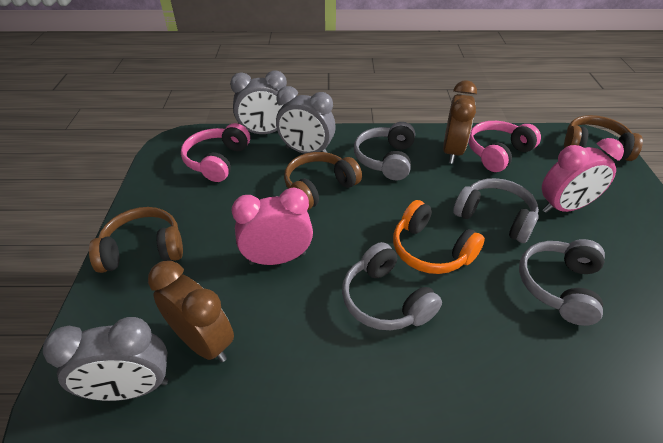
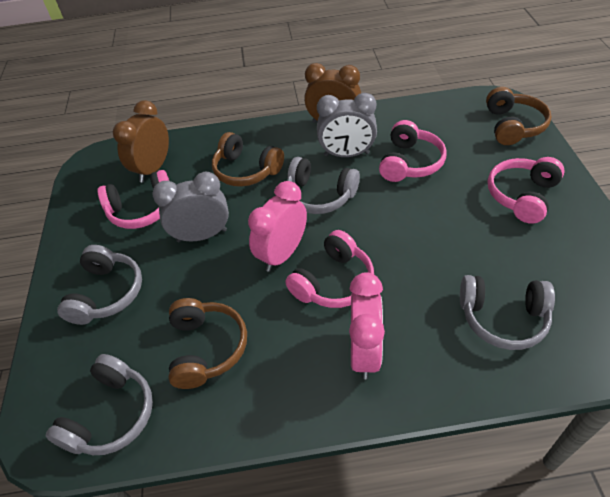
grey clock: [43,317,168,401] [230,70,287,134] [276,86,336,154] = 3 -> [152,171,229,242] [317,93,377,157] = 2
orange headphones: [393,200,485,274] = 1 -> none = 0
pink headphones: [181,123,250,182] [468,121,541,172] = 2 -> [98,170,169,229] [285,230,374,308] [379,120,446,182] [488,157,565,224] = 4

